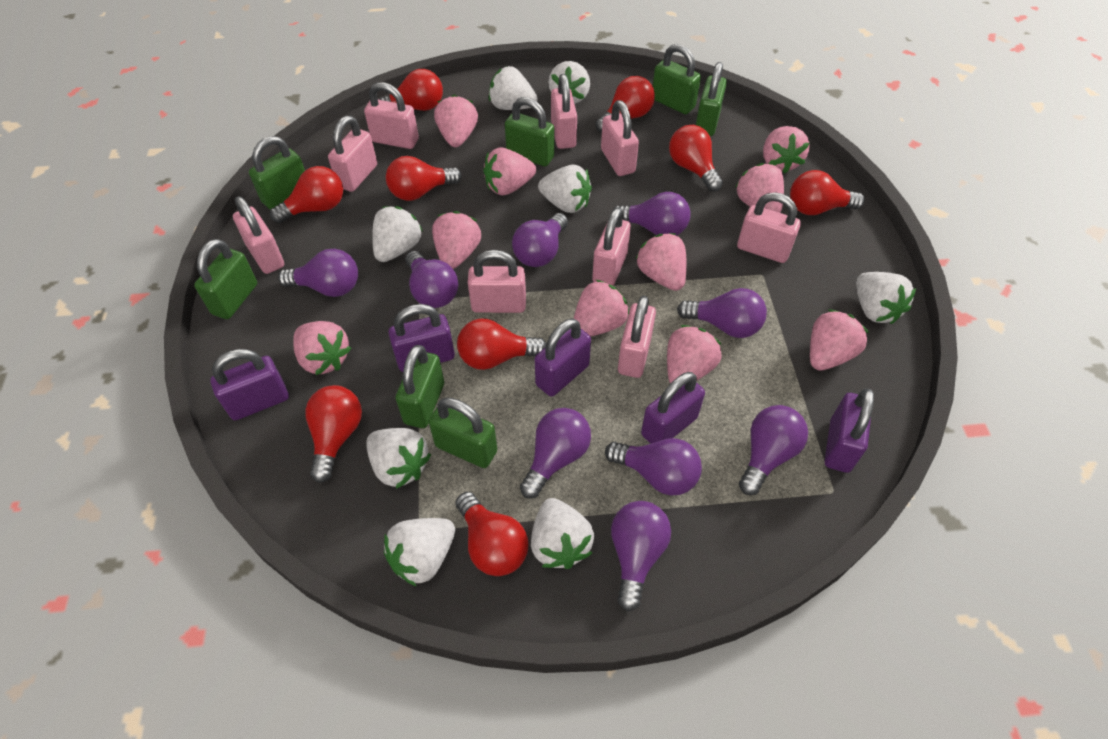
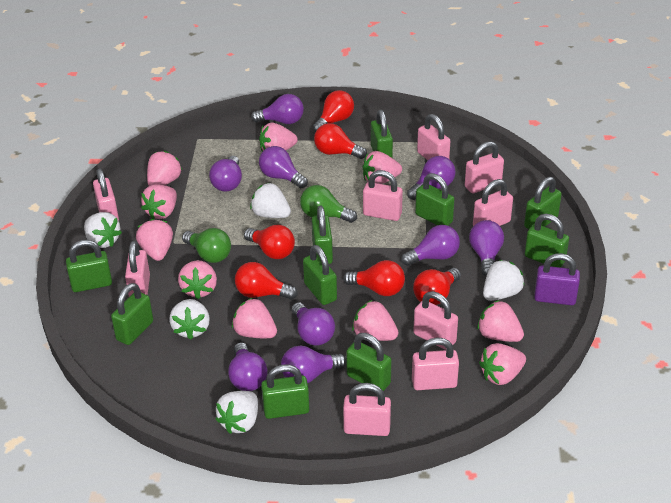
green light bulb: none = 0 -> [182,228,231,263] [300,185,357,223] = 2
green padlock: [194,239,257,319] [249,136,305,210] [395,345,444,428] [429,398,497,468] [505,97,554,166] [653,44,701,114] [696,62,727,136] = 7 -> [66,240,112,292] [111,283,153,345] [261,364,309,419] [303,245,337,305] [312,206,333,264] [346,333,392,391] [371,110,393,158] [415,173,455,225] [524,177,562,229] [525,214,569,268] = 10
purple padlock: [210,349,289,420] [388,304,455,372] [535,319,591,397] [641,372,705,444] [825,388,874,473] = 5 -> [534,253,580,305] = 1
red light bulb: [270,166,343,223] [305,385,362,483] [378,69,443,111] [386,156,462,201] [455,492,528,576] [457,319,546,370] [595,76,655,132] [669,125,723,192] [790,170,865,215] = 9 -> [235,262,298,300] [244,225,295,259] [313,90,354,132] [314,123,367,159] [343,260,405,296] [413,268,461,305] = 6
white strawberry: [366,428,431,489] [372,206,423,262] [384,518,455,587] [489,66,538,110] [531,498,594,569] [538,164,592,213] [548,61,590,104] [856,272,916,324] = 8 -> [84,212,122,248] [169,299,210,340] [215,391,258,434] [250,183,291,218] [483,260,525,301] = 5

